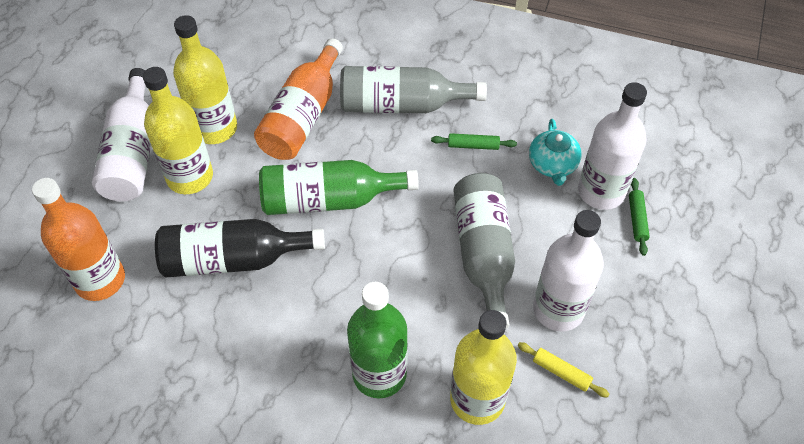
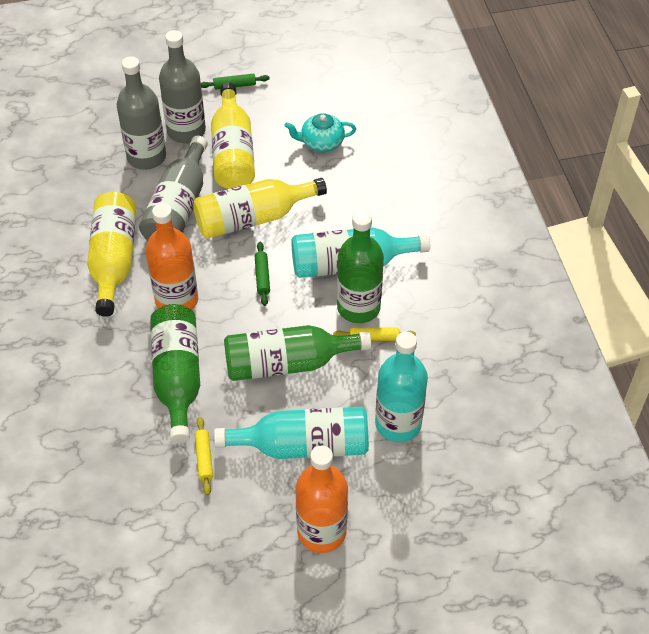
black bottle: [155,219,325,277] = 1 -> none = 0
green bottle: [259,160,419,215] [347,282,408,398] = 2 -> [150,304,200,444] [224,325,372,381] [337,211,384,323] = 3
grey bottle: [340,66,487,113] [454,173,515,329] = 2 -> [117,56,166,170] [139,136,208,241] [159,30,206,143] = 3
turquoise bottle: none = 0 -> [214,407,369,459] [291,227,430,278] [375,332,428,442] = 3
white bottle: [92,68,151,201] [533,210,604,332] [578,82,647,210] = 3 -> none = 0
yellow rolling pin: [518,342,609,398] = 1 -> [195,417,213,495] [333,327,416,341] = 2

